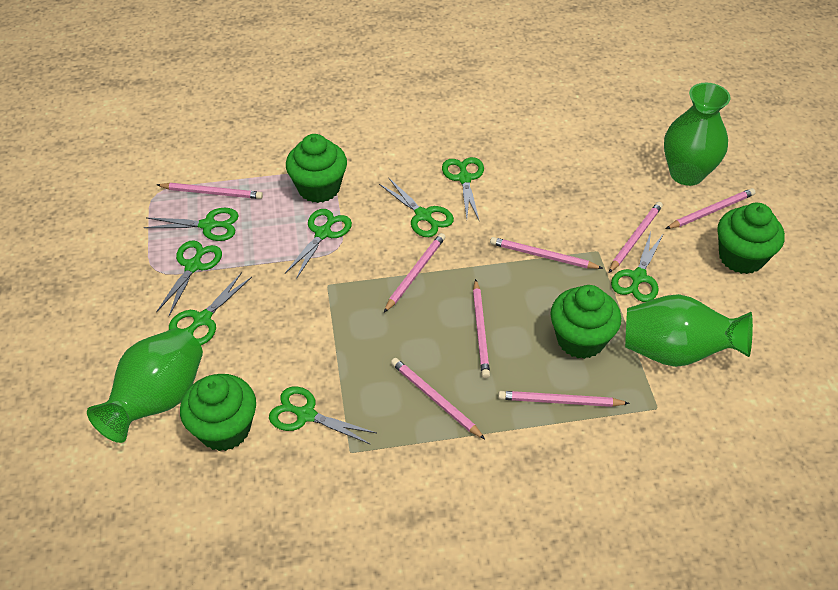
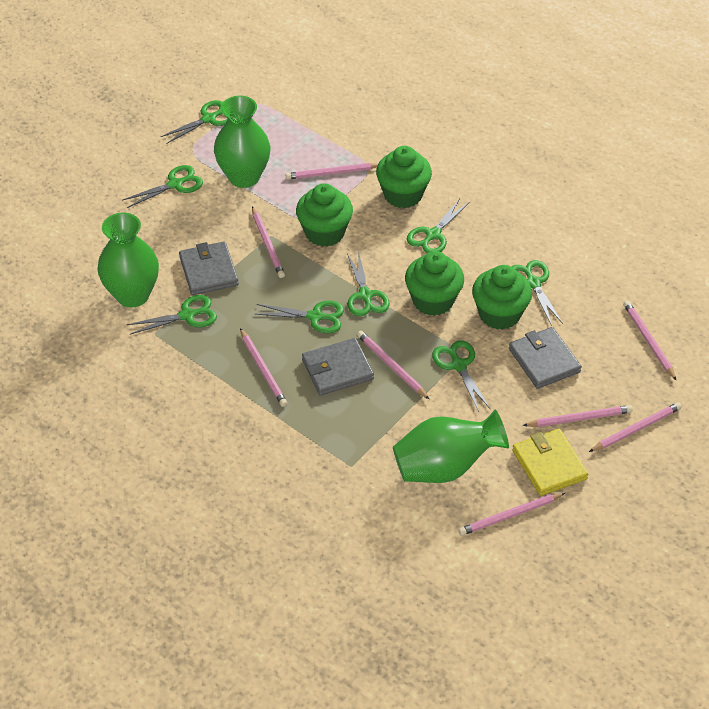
grey wallet: none = 0 -> [179,241,239,295] [302,338,374,396] [509,327,582,389] = 3
yellow wallet: none = 0 -> [512,429,588,496] = 1

